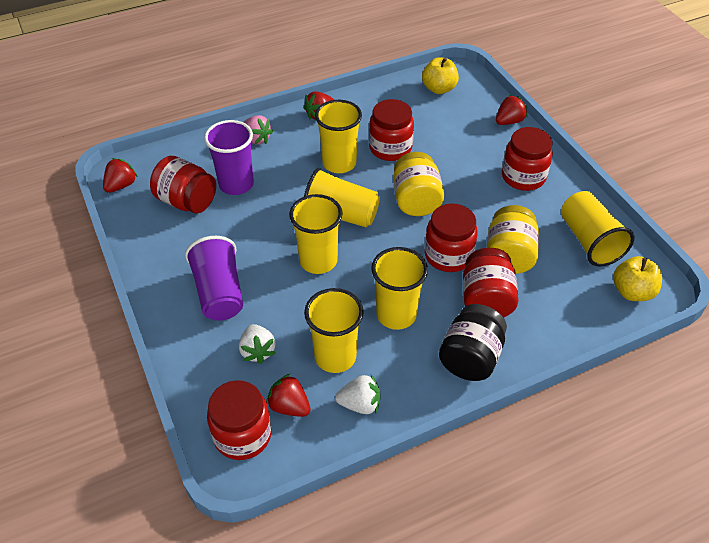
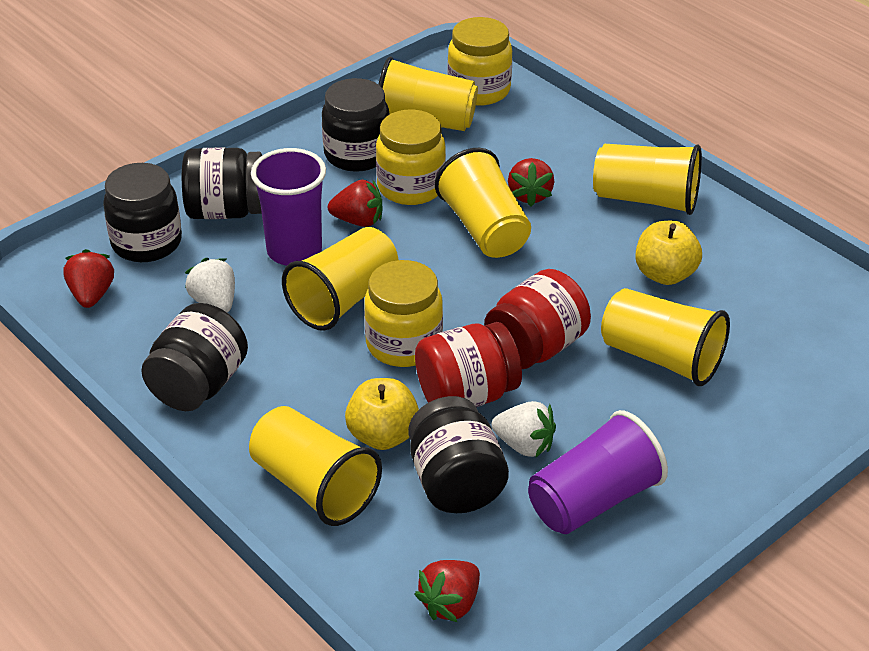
black jar: [439,304,507,381] = 1 -> [103,163,182,262] [141,303,248,411] [182,147,262,219] [322,78,390,172] [408,396,509,513] = 5
pink strawberry: [243,115,273,145] = 1 -> none = 0
red jar: [150,156,216,214] [207,380,272,460] [369,99,414,161] [425,203,478,272] [463,248,518,317] [502,127,553,191] = 6 -> [415,322,522,407] [484,269,591,369] = 2
yellow jar: [393,152,444,216] [486,205,539,274] = 2 -> [364,260,443,367] [376,109,446,205] [447,17,512,106] = 3

